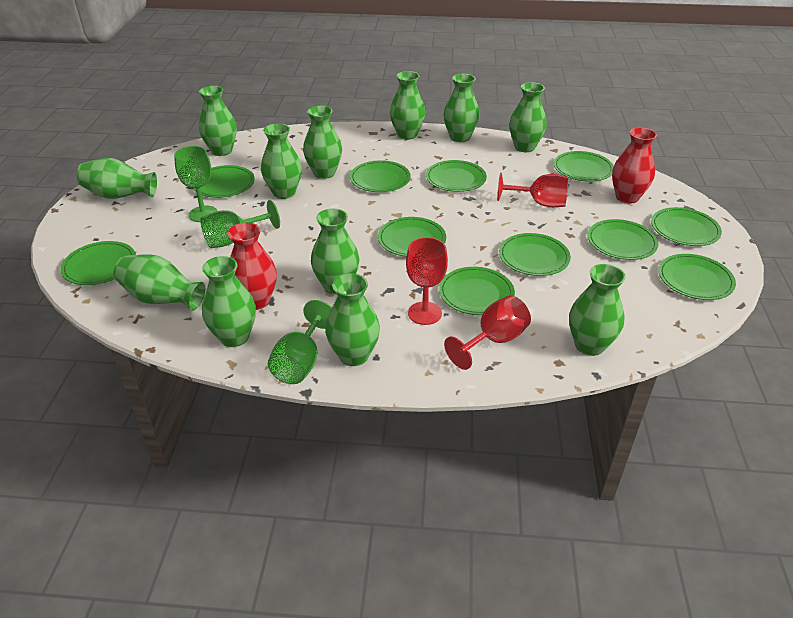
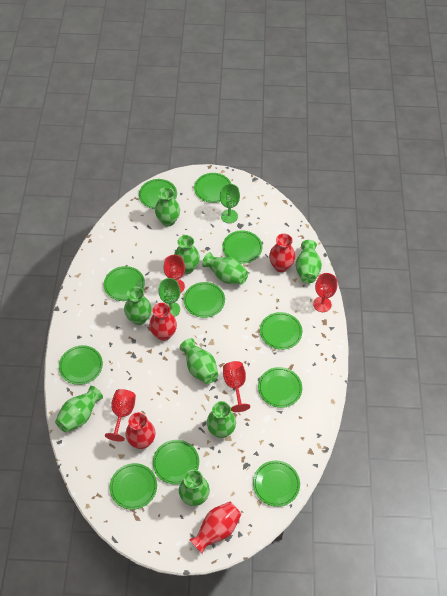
green goblet: [174,146,218,222] [200,200,280,248] [268,300,332,384] = 3 -> [158,278,180,317] [220,184,240,223] = 2
green vase: [77,158,157,199] [113,254,205,311] [199,86,237,156] [202,256,256,347] [261,123,302,199] [303,106,342,179] [311,209,359,295] [325,273,380,366] [390,71,425,140] [444,74,480,142] [509,82,547,152] [569,264,626,356] = 12 -> [55,386,103,432] [124,287,152,325] [155,187,180,226] [174,235,200,274] [179,470,210,506] [180,338,218,384] [202,252,248,284] [207,401,236,438] [296,240,322,284] = 9
red goblet: [406,237,448,325] [444,295,531,370] [497,173,569,207] = 3 -> [105,389,136,442] [163,255,185,293] [223,361,250,412] [313,273,337,312] = 4
red vase: [228,223,277,310] [612,127,657,204] = 2 -> [126,412,155,449] [149,303,177,341] [189,502,242,554] [269,234,295,272] = 4

